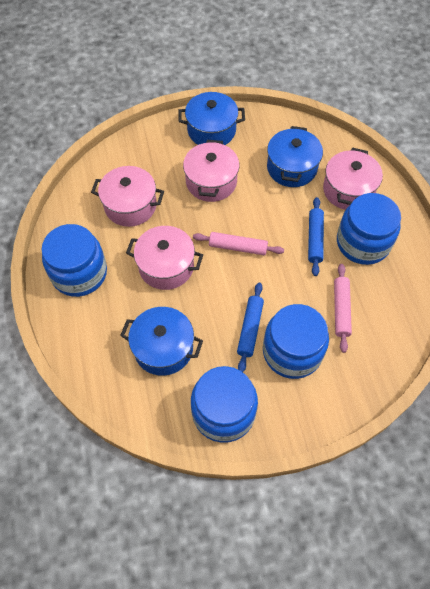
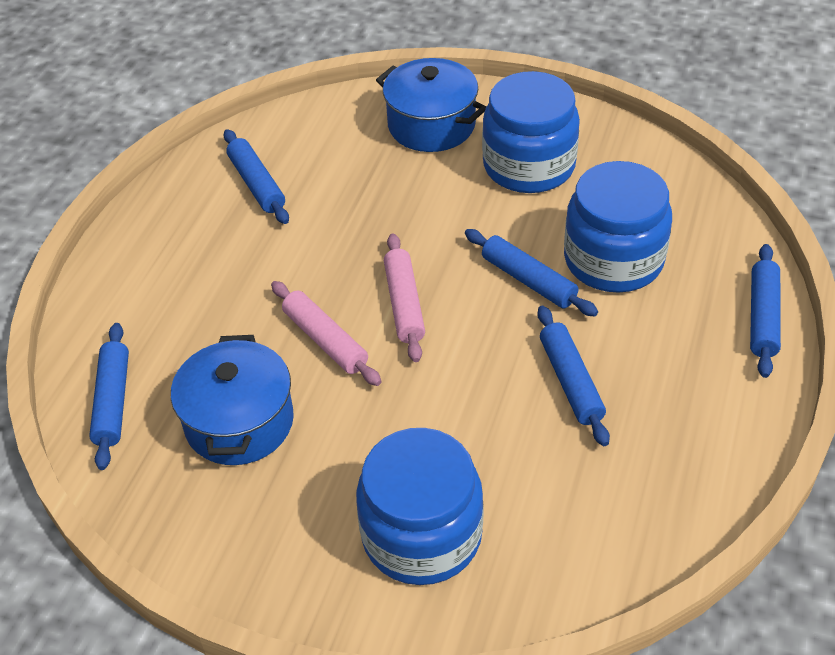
blue jar: [42,224,107,297] [191,366,258,443] [263,304,329,379] [337,193,401,265] = 4 -> [356,428,483,585] [482,71,580,193] [564,161,672,293] = 3
blue pot: [120,307,203,376] [178,92,245,145] [267,126,323,187] = 3 -> [171,335,294,465] [376,58,486,152] = 2
blue rolling pin: [237,283,264,372] [308,197,324,276] = 2 -> [89,323,129,470] [224,129,289,224] [465,229,598,316] [537,306,610,446] [750,244,781,378] = 5
pink pot: [91,166,164,227] [126,226,203,290] [183,140,239,202] [323,147,383,210] = 4 -> none = 0

